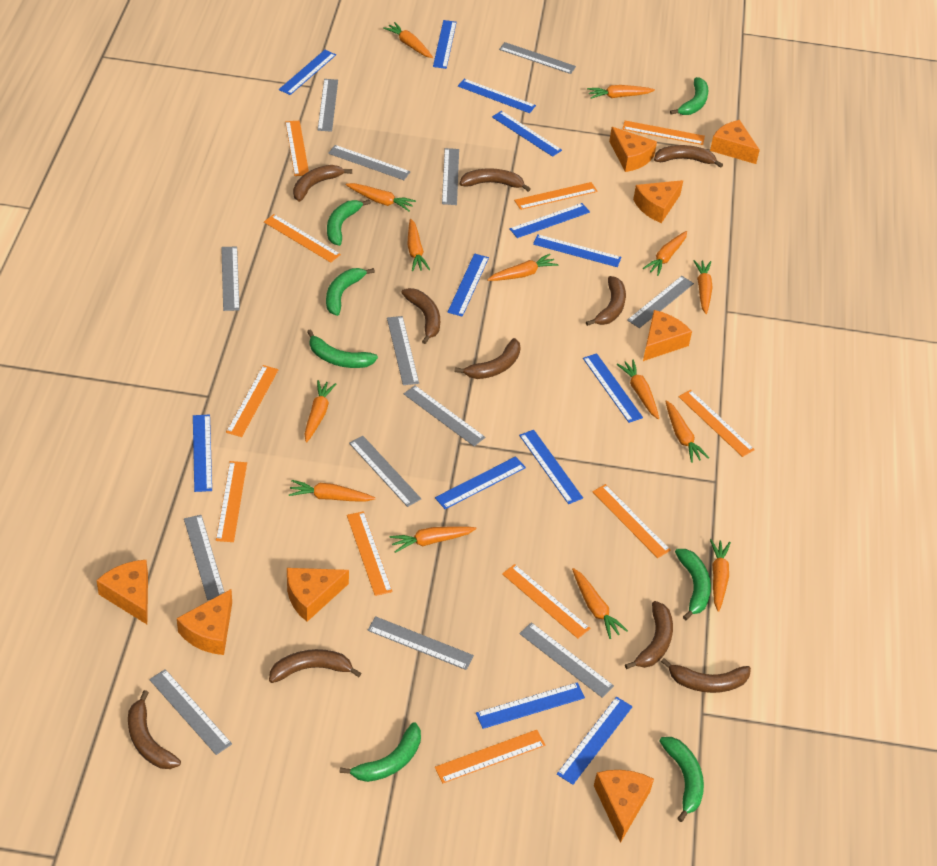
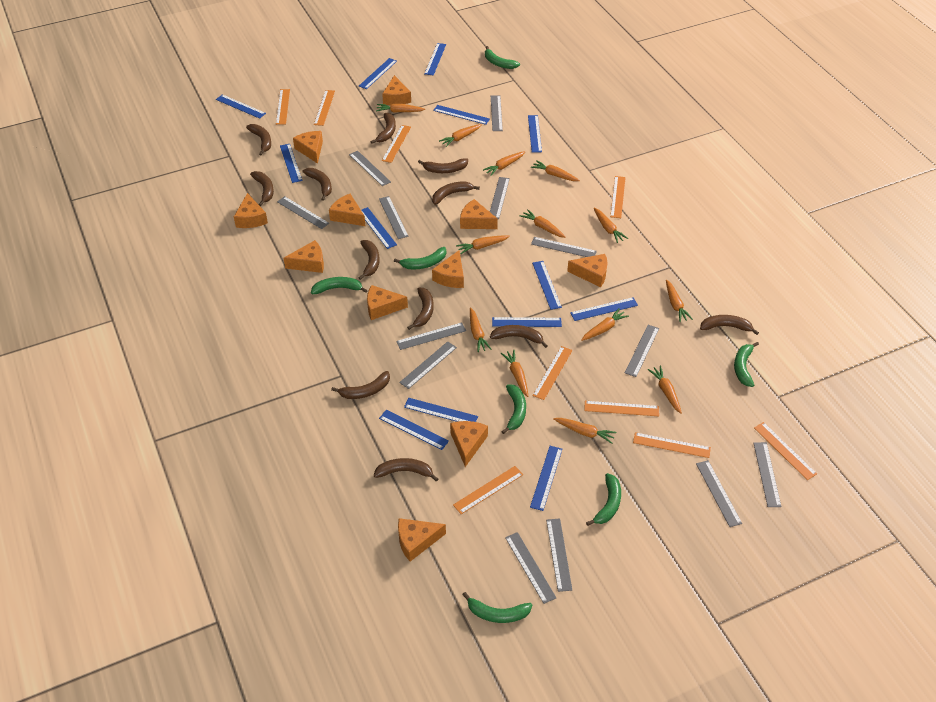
brown banana: [128,690,181,769] [269,649,361,683] [293,165,352,202] [401,288,440,344] [454,338,520,379] [460,168,531,192] [586,276,626,326] [625,601,673,669] [654,145,723,168] [661,658,751,693] = 10 -> [246,124,271,155] [250,171,274,206] [303,168,332,201] [331,371,390,399] [358,240,380,280] [370,113,396,144] [374,458,438,482] [407,288,434,330] [418,158,468,173] [432,181,480,205] [490,325,548,348] [700,315,759,335] = 12
orange carrot: [289,480,376,502] [304,380,336,443] [346,183,416,212] [383,22,433,58] [389,526,477,553] [407,219,430,271] [487,254,558,281] [572,568,628,639] [587,85,655,99] [616,360,659,419] [643,231,687,276] [665,400,709,463] [693,260,713,314] [710,539,731,612] = 14 -> [376,103,425,113] [439,124,482,147] [456,235,510,254] [470,308,491,352] [483,151,525,176] [501,350,528,397] [520,209,566,238] [531,160,580,181] [553,418,616,444] [581,308,629,341] [594,208,628,243] [647,365,682,414] [666,280,693,322] = 13
orange cheese: [96,560,148,624] [177,589,232,655] [287,568,349,622] [594,770,654,843] [609,127,657,172] [633,180,683,223] [643,310,692,361] [710,120,760,164] = 8 -> [234,193,268,228] [284,240,324,273] [293,131,323,164] [329,194,365,226] [367,285,408,320] [382,75,411,105] [398,518,446,562] [432,250,464,288] [450,421,488,467] [460,199,498,229] [567,254,607,287] = 11
orange ruler: [216,461,247,542] [226,365,278,437] [264,214,341,263] [285,121,309,176] [347,511,393,596] [435,730,545,783] [502,564,590,639] [514,182,598,210] [592,484,671,558] [622,121,705,145] [678,390,755,457] = 11 -> [276,89,290,125] [314,90,335,126] [382,125,411,163] [453,466,523,514] [532,346,573,400] [584,401,659,416] [610,176,626,218] [633,432,711,458] [754,422,817,480] = 9

